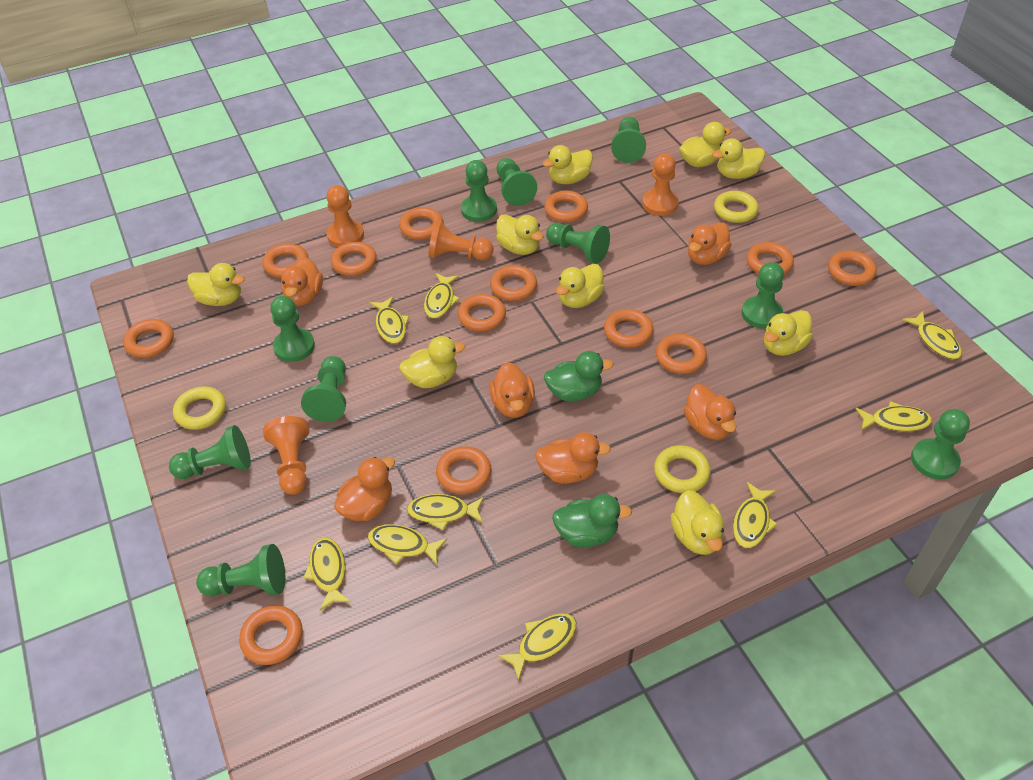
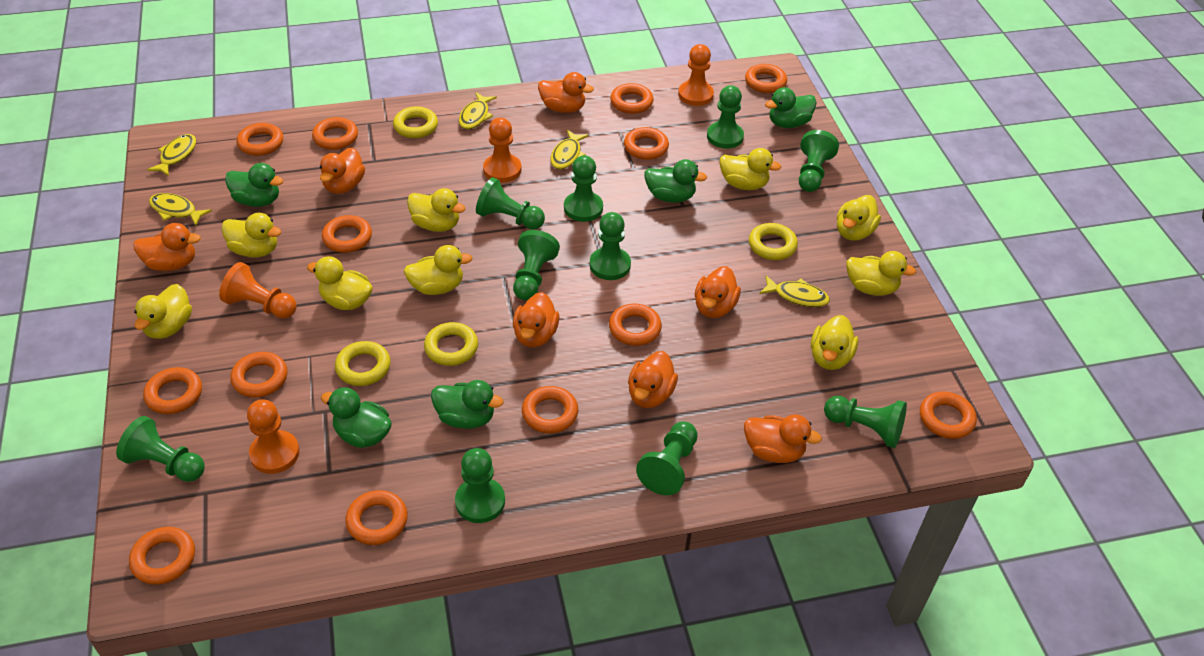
green duck: [544,351,613,402] [552,494,632,548] = 2 -> [225,163,283,207] [321,387,392,448] [431,380,504,429] [644,159,707,203] [765,87,817,128] = 5
orange duck: [281,257,323,306] [334,457,395,521] [489,362,535,418] [535,432,611,484] [684,384,736,440] [688,222,732,265] = 6 -> [133,223,201,271] [320,147,365,194] [513,292,559,347] [538,72,594,113] [628,351,678,408] [695,266,741,318] [744,414,822,463] = 7
yellow fish: [303,537,351,611] [368,524,447,564] [369,297,409,344] [407,494,484,530] [424,273,460,319] [498,613,576,680] [733,482,777,548] [856,401,932,432] [902,311,962,359] = 9 -> [147,134,196,176] [149,193,212,226] [459,92,497,129] [550,130,589,169] [759,276,830,307] = 5
yellow ring: [173,386,226,430] [654,445,711,493] [714,191,759,223] = 3 -> [335,341,391,386] [393,106,438,138] [424,322,478,366] [749,223,798,260] = 4

